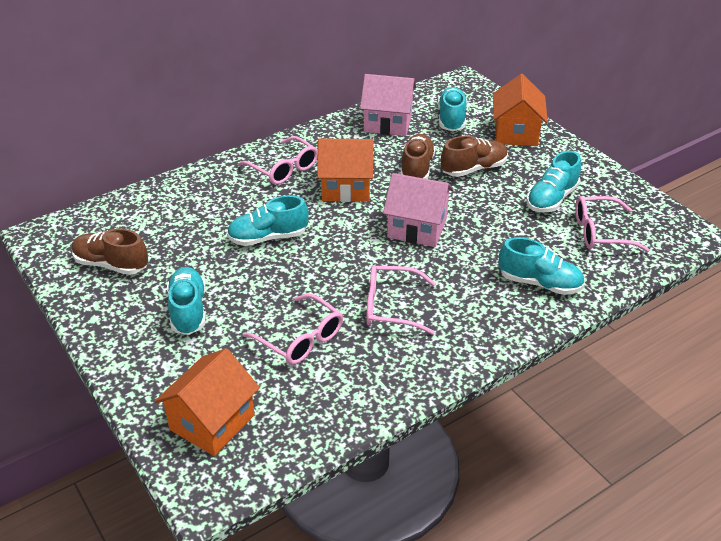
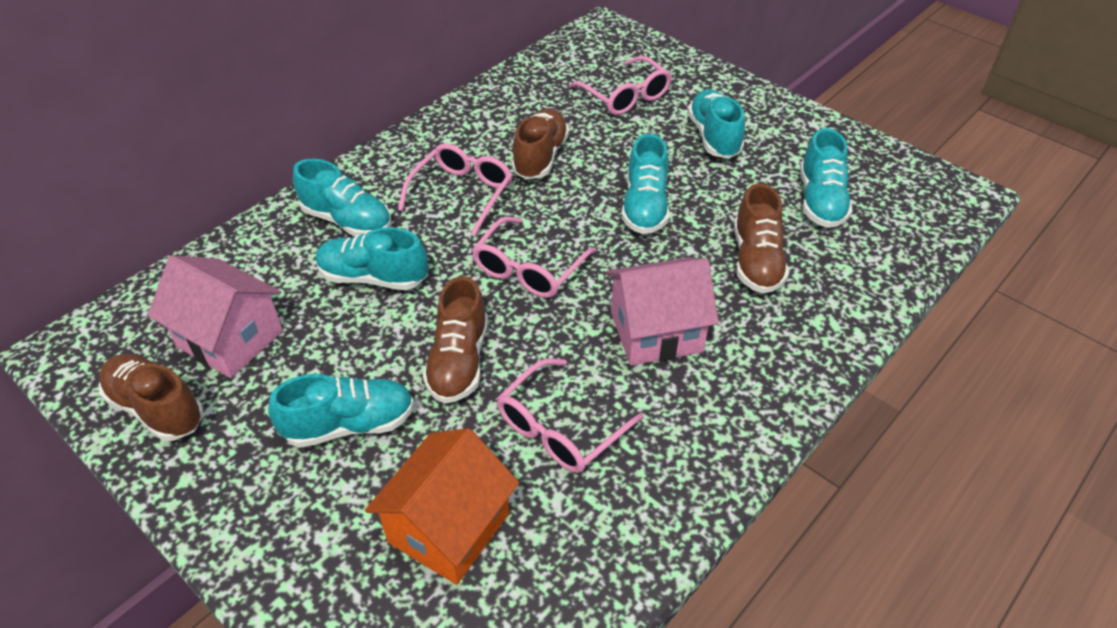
brown shoe: [72,228,148,275] [401,134,435,179] [441,136,508,177] = 3 -> [99,354,203,441] [423,276,488,404] [512,109,569,180] [734,184,789,293] = 4
orange house: [155,348,260,456] [317,138,374,202] [493,74,548,146] = 3 -> [365,428,519,585] = 1
turquoise shoe: [167,267,206,335] [227,195,308,246] [438,87,467,132] [499,237,585,295] [526,151,581,212] = 5 -> [268,374,414,448] [293,159,391,236] [316,227,428,290] [622,134,670,234] [688,89,745,158] [800,128,852,228] = 6

